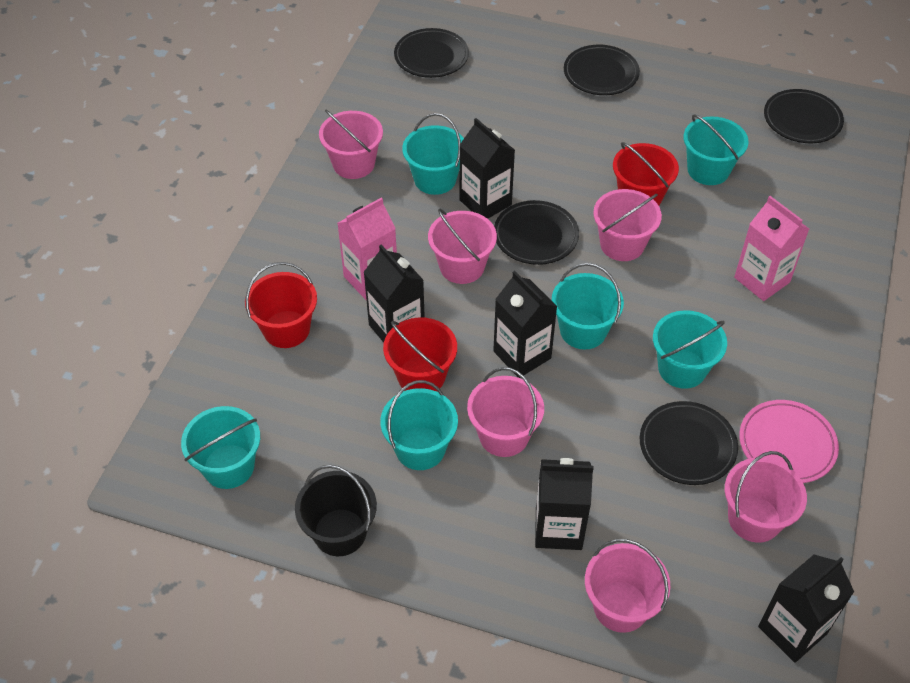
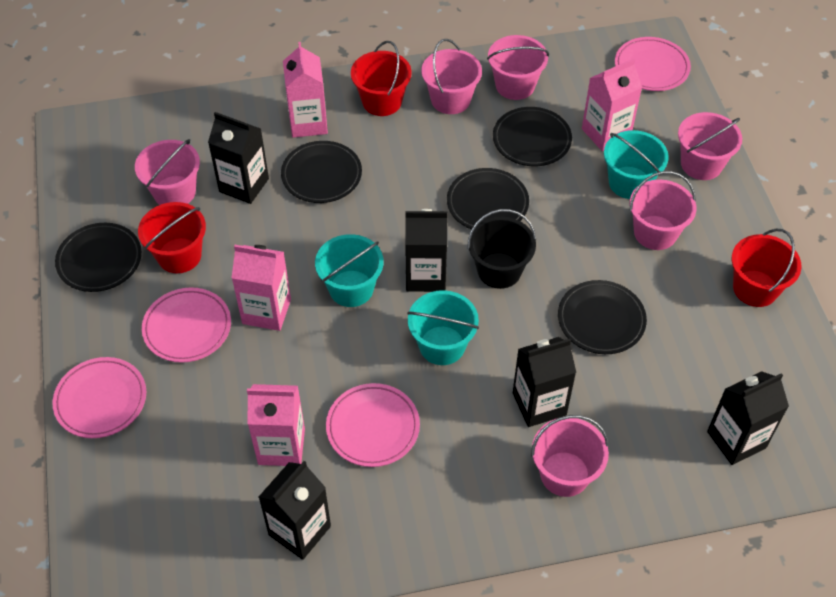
pink carton: [338,197,397,300] [734,196,809,301] = 2 -> [232,245,291,331] [247,384,305,466] [283,42,328,138] [582,58,642,151] = 4
pink plate: [739,400,839,483] = 1 -> [52,357,146,438] [142,287,231,363] [326,383,420,467] [615,37,691,91] = 4
turquoise bucket: [181,406,260,489] [380,380,458,470] [402,113,464,195] [552,263,624,349] [653,310,727,389] [683,114,749,185] = 6 -> [315,234,384,307] [407,290,479,365] [604,130,669,199] = 3

